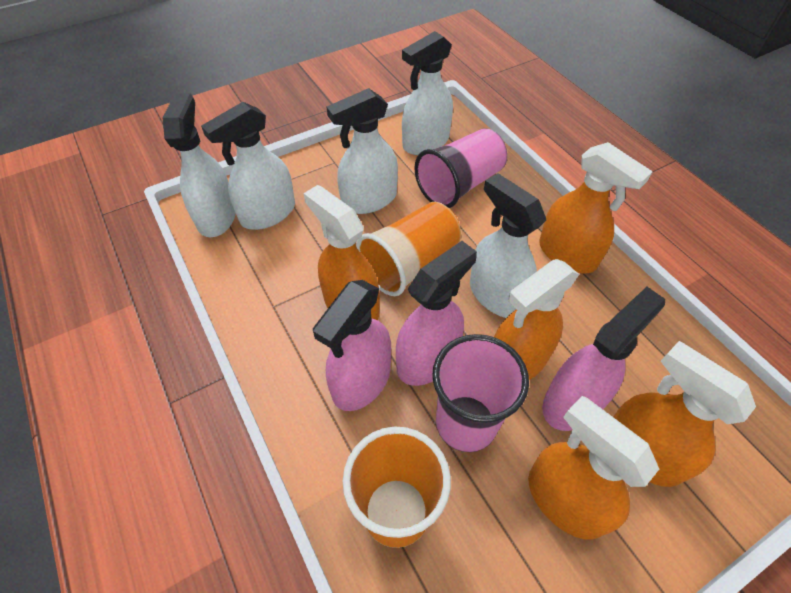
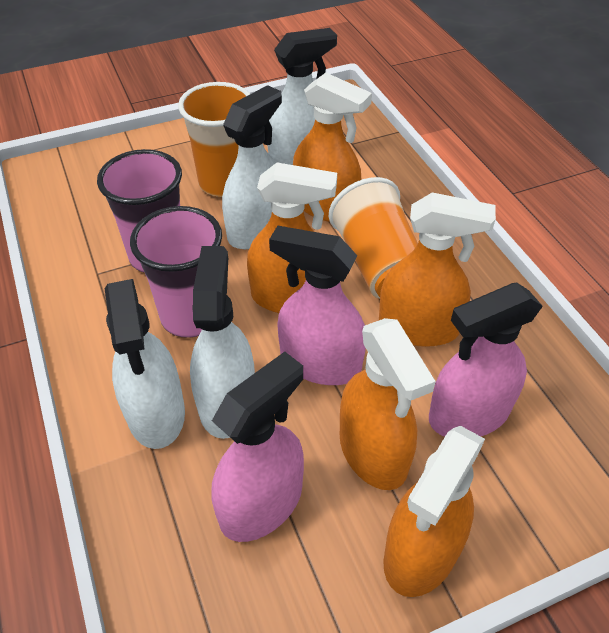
white spray bottle: [163,93,236,237] [201,102,295,230] [327,88,398,214] [402,31,453,155] [470,173,546,318] = 5 -> [105,279,185,449] [190,246,255,439] [222,85,282,249] [267,28,337,165] = 4

